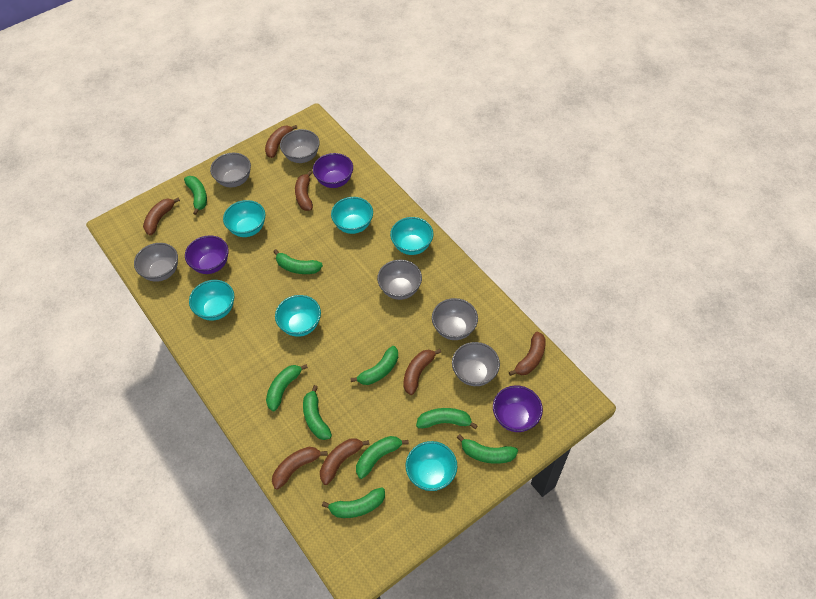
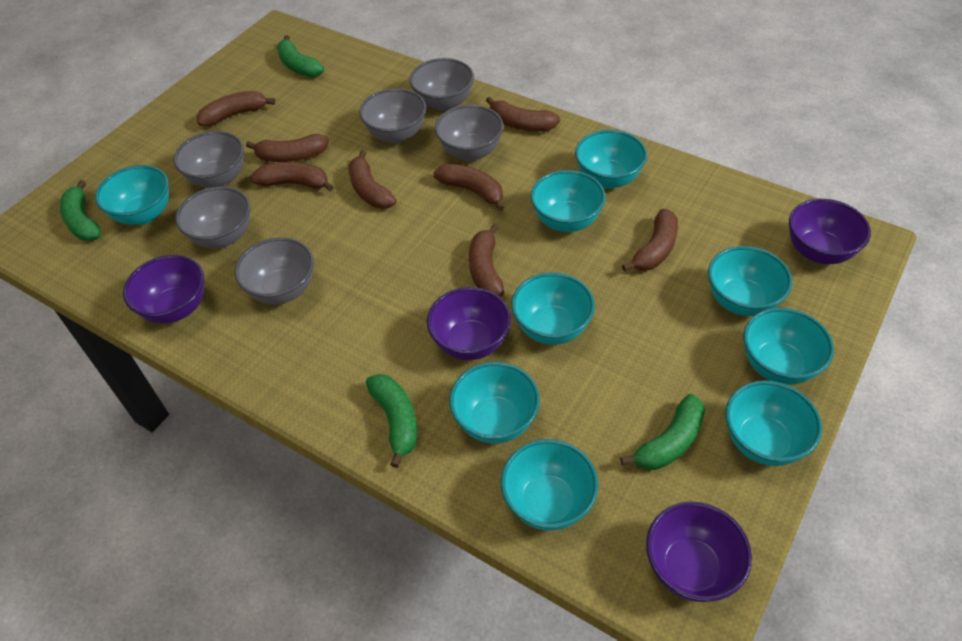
brown banana: [143,198,180,235] [265,125,297,158] [272,447,327,490] [295,171,313,211] [320,439,370,485] [403,349,441,395] [509,331,546,376] = 7 -> [197,91,275,126] [246,134,329,162] [251,162,334,191] [348,150,396,208] [433,164,504,211] [469,223,504,297] [486,97,560,131] [622,209,678,272] = 8
green banana: [184,176,207,215] [266,364,308,411] [273,249,323,274] [303,385,332,440] [322,487,385,518] [350,346,398,385] [356,436,409,479] [416,408,478,429] [457,434,518,464] = 9 -> [60,180,101,241] [277,35,324,77] [366,374,417,468] [620,394,705,470] = 4
purple bowl: [185,235,229,274] [313,153,353,188] [493,385,543,432] = 3 -> [123,255,204,323] [427,287,511,360] [646,502,752,602] [789,199,871,264] = 4
turquoise bowl: [189,280,234,321] [223,200,266,237] [275,295,321,337] [331,197,373,234] [390,217,433,255] [406,441,457,491] = 6 -> [95,165,169,225] [449,362,540,444] [501,439,598,531] [511,273,595,345] [531,170,606,232] [575,130,647,189] [708,246,792,316] [725,381,822,466] [743,308,834,385] = 9

